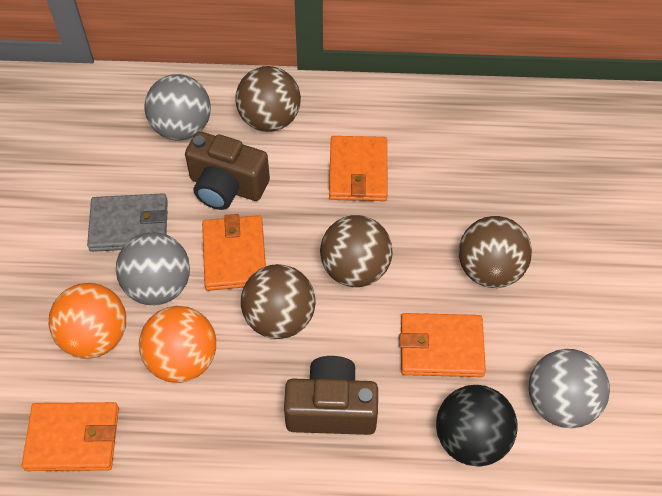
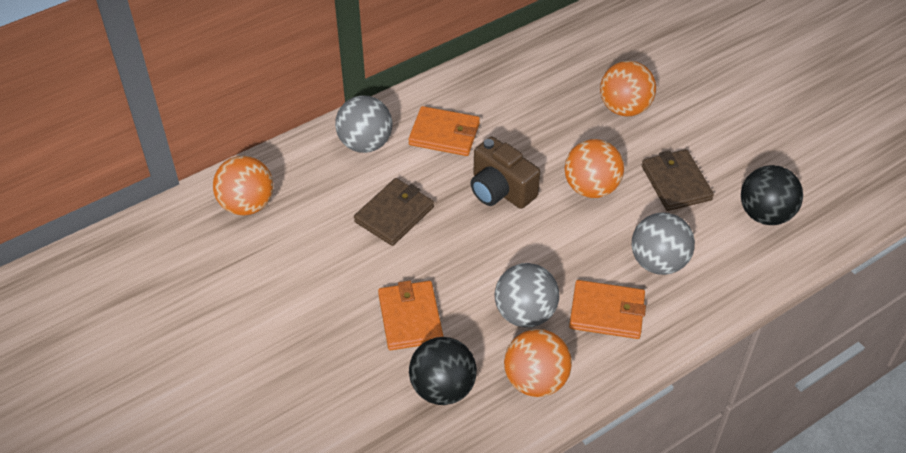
black ball: [436,385,518,467] = 1 -> [409,337,477,405] [741,165,803,225] = 2
brown ball: [236,66,301,132] [241,264,316,339] [320,215,392,287] [459,216,532,288] = 4 -> none = 0
brown camera: [185,131,270,210] [284,356,378,435] = 2 -> [471,137,540,209] = 1
brown wallet: none = 0 -> [354,178,434,246] [642,149,714,211] = 2
grey wallet: [87,193,168,252] = 1 -> none = 0
orange ball: [49,283,126,359] [139,306,216,383] = 2 -> [213,156,273,215] [504,329,572,397] [565,139,624,198] [600,61,656,117] = 4
orange wallet: [22,402,119,471] [202,214,266,291] [329,136,387,201] [400,313,486,377] = 4 -> [378,281,443,350] [408,106,480,156] [569,280,646,339] = 3

